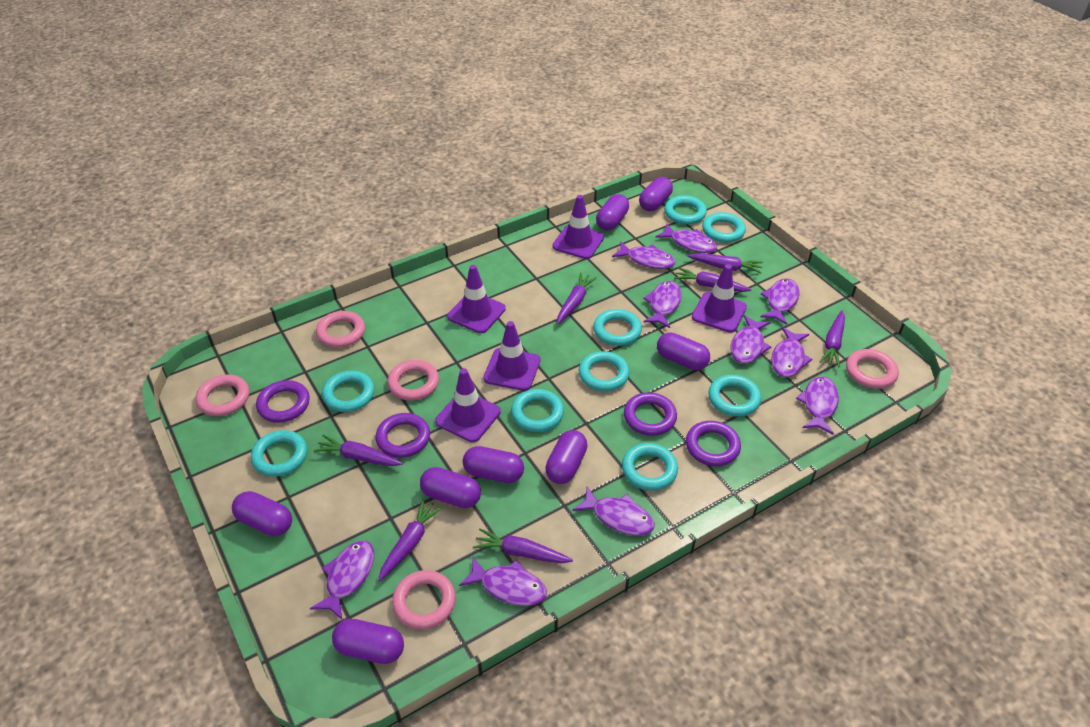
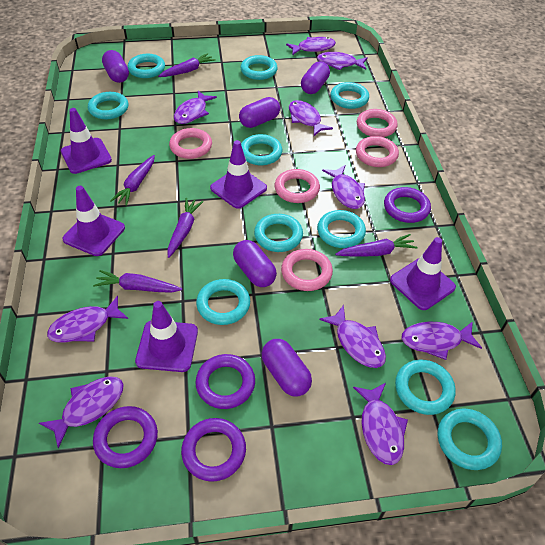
purple capsule: [232,491,292,536] [332,619,404,664] [420,467,481,508] [463,446,524,483] [545,430,588,484] [596,194,629,231] [639,177,673,211] [657,332,710,370] = 8 -> [102,50,129,83] [233,240,277,287] [239,97,280,128] [262,339,312,397] [301,61,330,94] = 5
purple carrot: [314,435,403,466] [378,499,443,581] [473,528,573,563] [557,273,597,324] [674,267,751,292] [687,253,763,273] [820,310,845,367] = 7 -> [93,270,182,293] [110,155,155,206] [158,53,216,77] [167,198,204,258] [335,234,418,256] = 5
turquoise ring: [251,430,307,477] [322,371,375,412] [511,389,564,432] [579,351,630,391] [593,309,642,346] [622,443,678,491] [664,195,707,225] [702,212,746,243] [708,375,761,417] = 9 -> [88,92,128,119] [127,54,165,78] [196,279,250,325] [240,55,278,80] [241,134,282,165] [254,214,303,252] [317,210,366,248] [330,82,369,109] [395,360,456,415] [438,409,502,470] = 10

